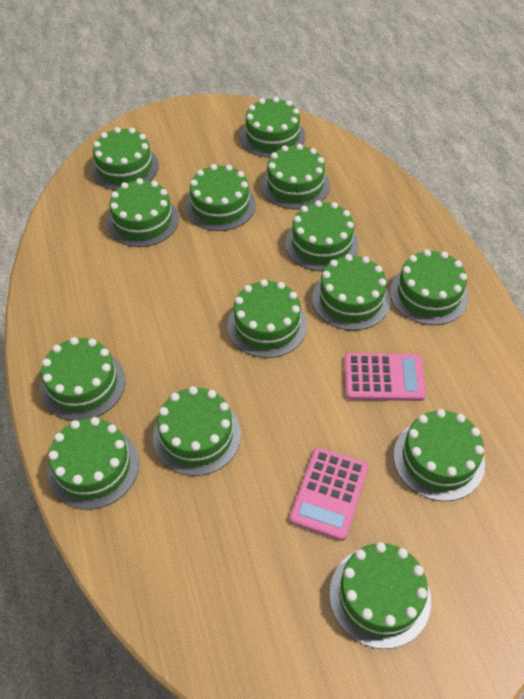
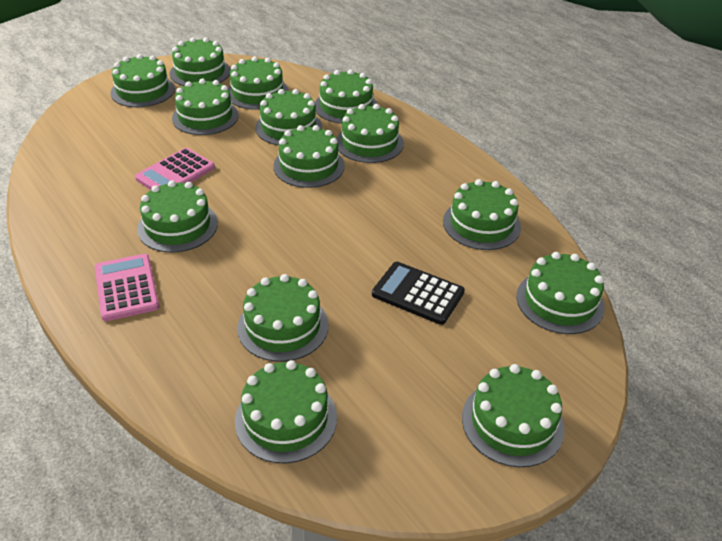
black calculator: none = 0 -> [372,262,465,325] = 1

